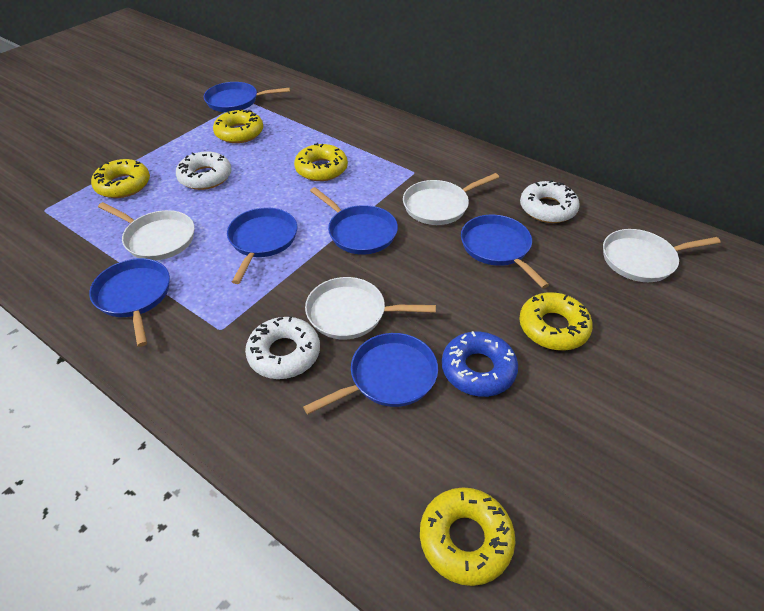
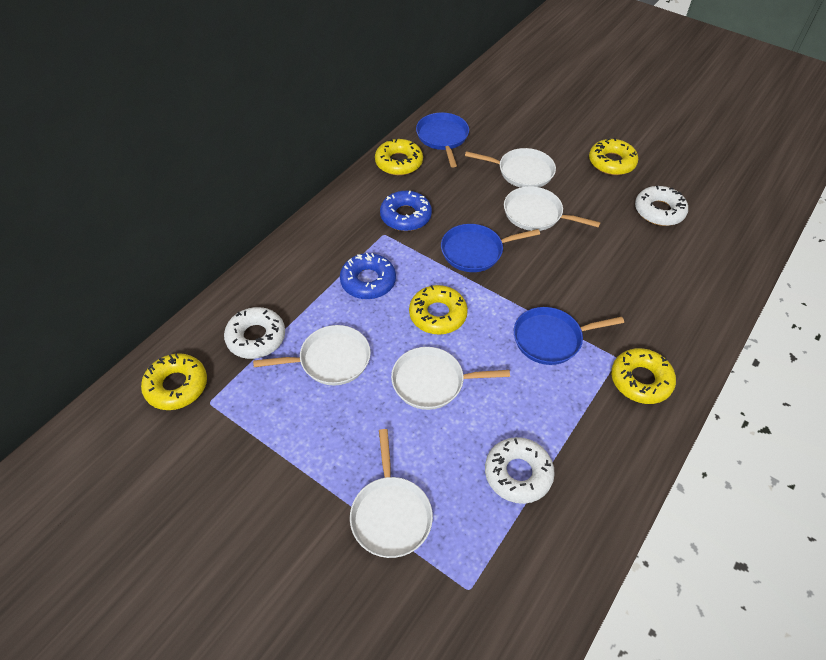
blue donut: [442,331,518,397] = 1 -> [340,253,396,299] [380,191,432,231] = 2
blue pan: [89,258,170,347] [204,82,290,112] [227,207,297,284] [303,333,438,414] [310,187,398,255] [461,215,549,289] = 6 -> [416,113,469,167] [441,224,540,272] [514,307,624,365] = 3
white pan: [98,202,195,260] [305,277,436,339] [403,173,499,225] [603,229,720,282] = 4 -> [253,325,371,386] [350,429,433,558] [391,347,510,410] [465,148,556,188] [504,186,600,231] = 5

